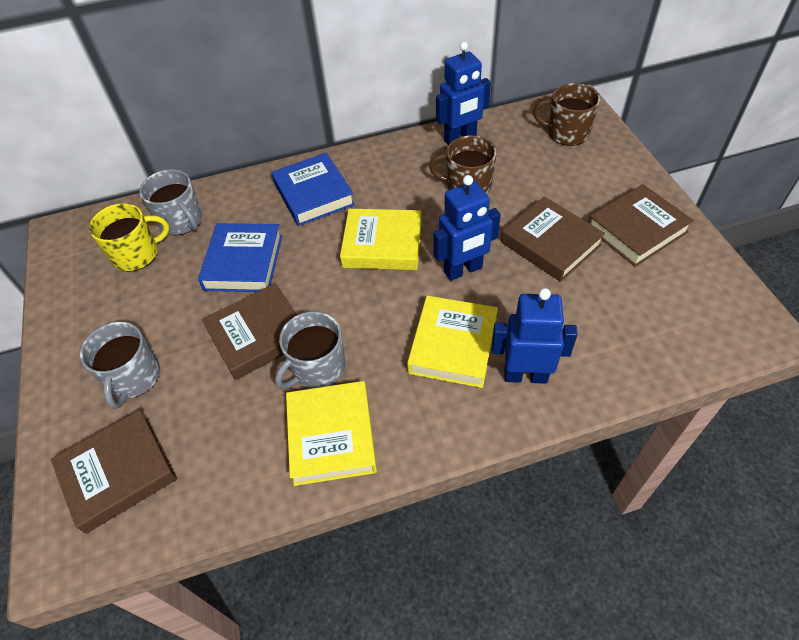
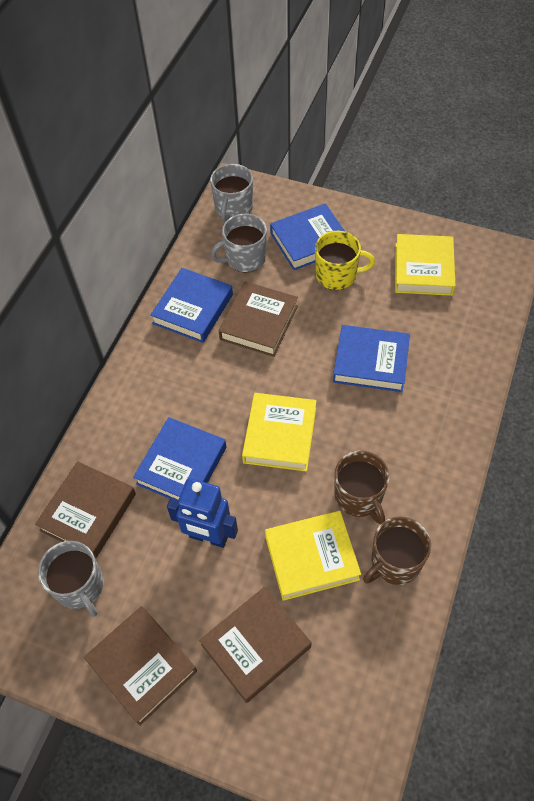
blue book: [198,223,282,292] [271,153,355,226] = 2 -> [133,417,226,500] [150,268,233,343] [270,203,345,270] [333,325,410,392] = 4
blue robot: [433,175,501,281] [436,42,491,145] [491,288,578,384] = 3 -> [167,478,238,548] = 1

